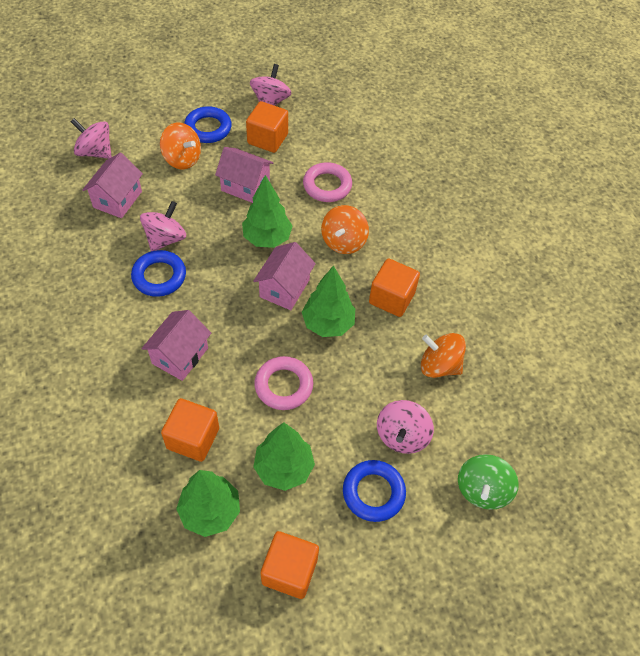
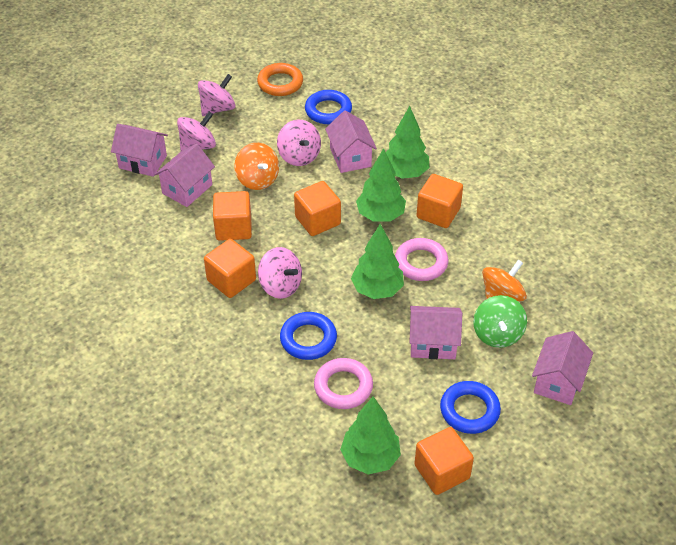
orange cube: [161,398,219,462] [246,101,288,153] [261,531,319,599] [369,258,420,317] = 4 -> [204,239,256,298] [213,191,252,241] [294,181,341,236] [414,427,474,495] [416,174,463,228] = 5
orange ring: none = 0 -> [257,63,303,96] = 1
orange spinning top: [160,123,201,169] [321,205,369,254] [421,333,466,378] = 3 -> [234,143,279,190] [482,259,527,302] = 2
pink house: [82,153,143,218] [141,310,211,381] [215,147,274,203] [253,242,316,310] = 4 -> [111,124,168,177] [154,144,215,207] [325,110,377,173] [409,306,462,359] [532,331,593,405] = 5

